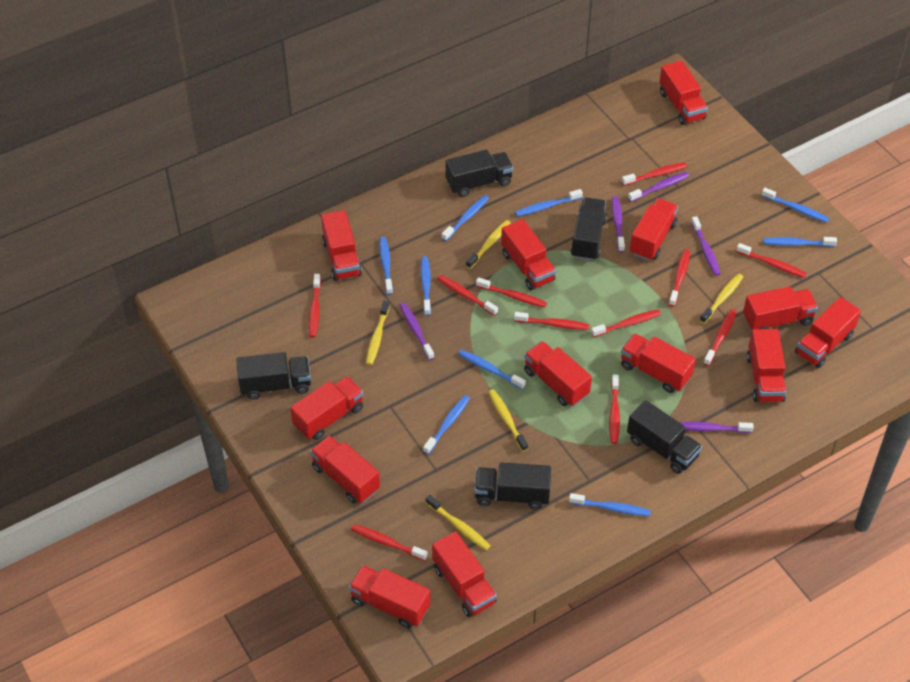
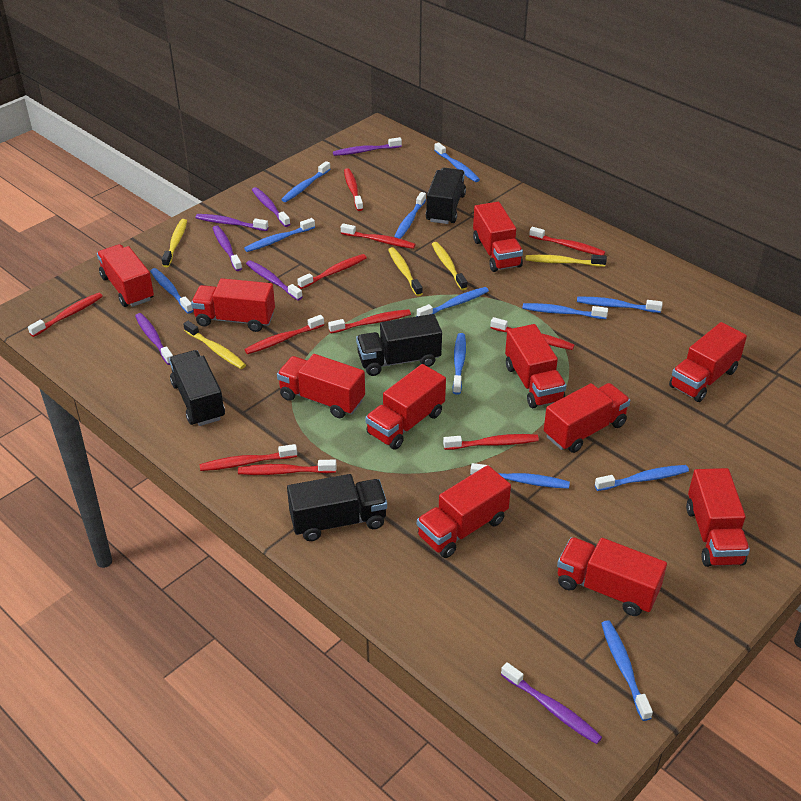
black truck: [236,352,311,399] [445,150,513,197] [475,463,551,510] [570,197,607,261] [627,400,702,474] = 5 -> [169,350,225,426] [287,474,387,541] [356,314,442,376] [426,168,466,224] = 4
blue toothbrush: [379,237,393,295] [420,256,431,316] [423,395,470,454] [442,195,489,241] [458,350,526,389] [515,189,583,216] [569,493,651,517] [761,188,829,223] [763,237,837,247] = 9 -> [150,268,194,314] [244,218,315,252] [281,161,331,202] [394,192,426,239] [417,287,489,316] [434,142,480,182] [453,333,466,395] [470,463,570,489] [522,303,608,319] [577,297,663,313] [595,465,689,491] [601,620,653,721] = 12
purple toothbrush: [400,302,434,360] [612,196,625,252] [628,172,689,202] [679,422,754,433] [691,216,721,276] = 5 -> [135,313,173,365] [195,214,268,231] [213,225,242,271] [246,260,303,300] [252,187,290,227] [333,137,402,156] [501,662,602,744] = 7
red truck: [290,376,364,440] [310,435,380,503] [321,210,362,281] [349,565,431,628] [432,532,497,617] [501,219,556,290] [524,341,592,406] [621,334,696,393] [630,198,678,261] [659,60,708,125] [743,286,818,331] [747,329,786,402] [795,297,861,368] = 13 -> [97,244,154,307] [191,278,275,332] [277,354,365,418] [365,364,446,450] [417,465,511,558] [473,202,523,272] [505,324,566,408] [544,383,630,453] [557,537,667,616] [669,322,747,402] [686,468,750,567] = 11

